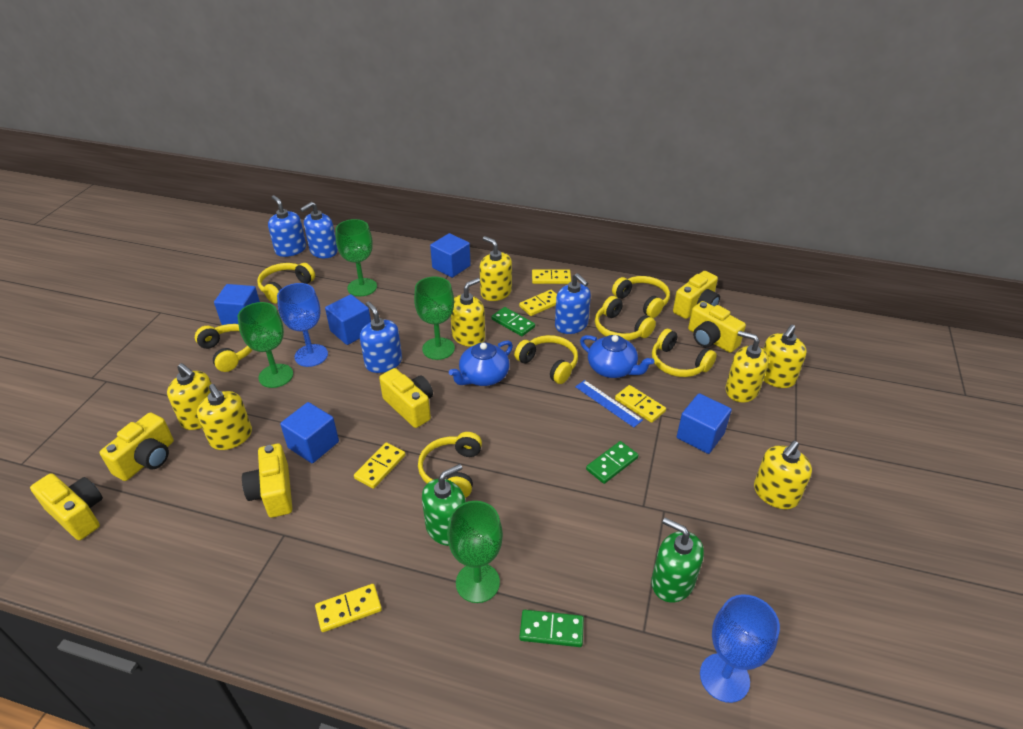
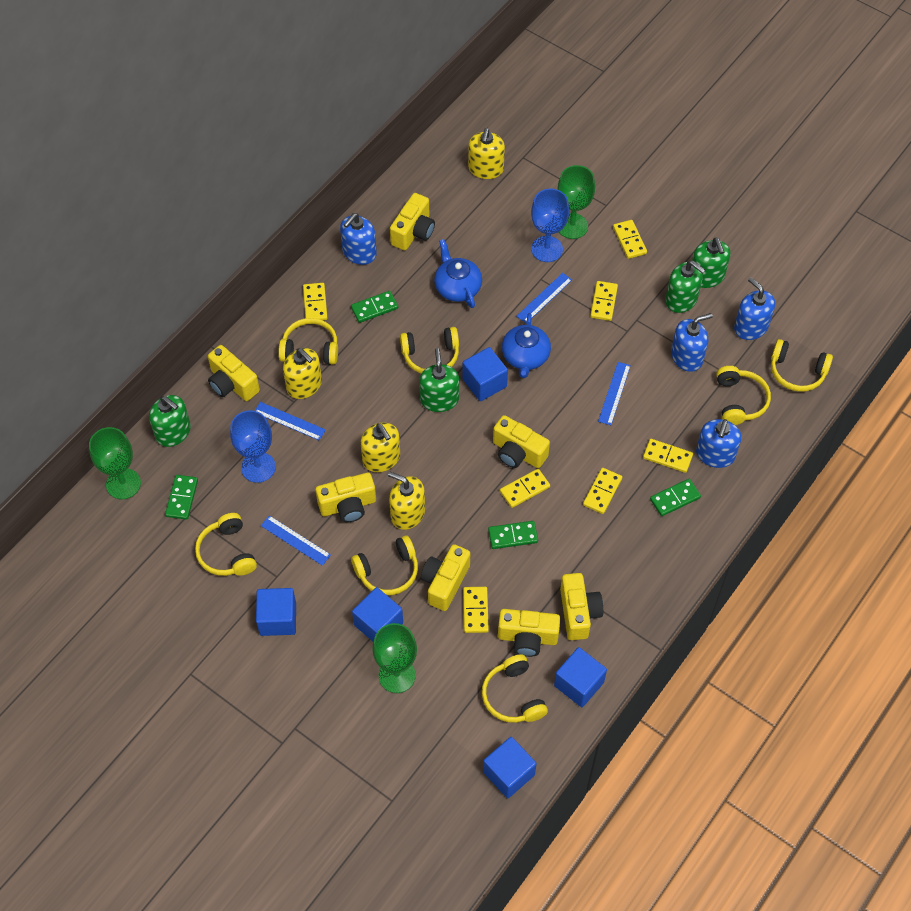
blue ruler: [575,380,643,428] = 1 -> [255,402,326,440] [261,515,331,566] [516,273,572,324] [598,362,631,425] = 4
green domino: [491,307,535,336] [519,610,584,647] [586,441,638,484] = 3 -> [165,475,198,520] [351,291,398,323] [488,521,538,549] [650,479,701,516] = 4
green goblet: [238,302,293,388] [335,219,377,296] [414,277,455,360] [447,501,503,603] = 4 -> [89,427,141,499] [372,623,417,693] [557,165,595,239] = 3
green soap dispenser: [422,464,466,546] [651,518,704,602] = 2 -> [149,395,191,447] [419,348,459,412] [665,260,705,313] [692,237,730,288] = 4
yellow camera: [30,473,103,540] [100,412,174,481] [242,444,292,518] [379,368,433,428] [673,271,720,319] [688,301,746,353] = 6 -> [208,345,260,401] [315,472,376,522] [390,193,435,250] [421,544,470,611] [493,415,550,468] [498,609,560,657] [560,573,603,640] = 7
yellow domino: [315,584,382,632] [354,442,405,489] [519,290,557,316] [532,269,571,284] [615,385,666,423] = 5 -> [303,283,328,320] [463,587,489,633] [500,469,550,508] [583,468,622,514] [590,281,618,321] [613,220,647,259] [643,439,693,473] = 7
yellow soap dispenser: [167,363,212,430] [197,384,252,450] [450,278,485,347] [480,236,512,301] [726,331,769,402] [754,441,812,509] [763,324,807,388] = 7 -> [283,348,322,399] [360,422,400,472] [388,472,425,530] [468,128,505,179] = 4

